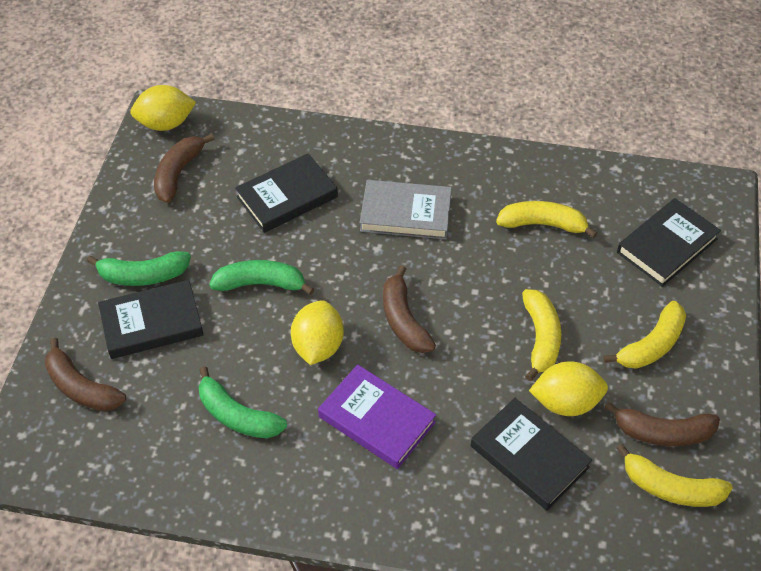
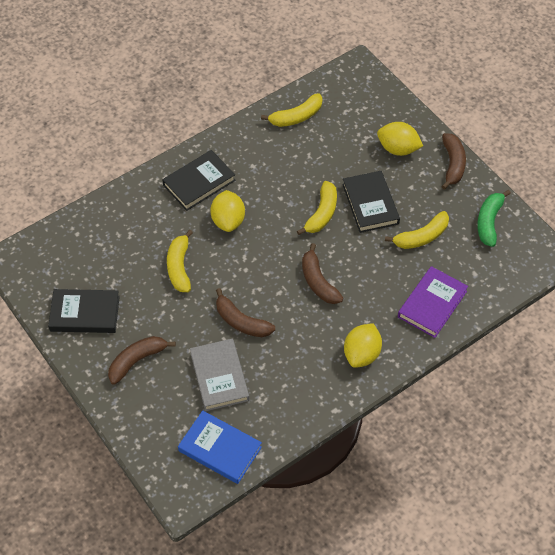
black book: [98,280,204,359] [235,153,338,233] [471,398,592,511] [617,198,721,287] = 4 -> [48,289,120,333] [162,150,236,211] [342,171,400,233] = 3
blue book: none = 0 -> [178,410,262,484] = 1
green banana: [87,251,191,286] [199,366,287,438] [209,260,315,295] = 3 -> [477,190,511,247] = 1

